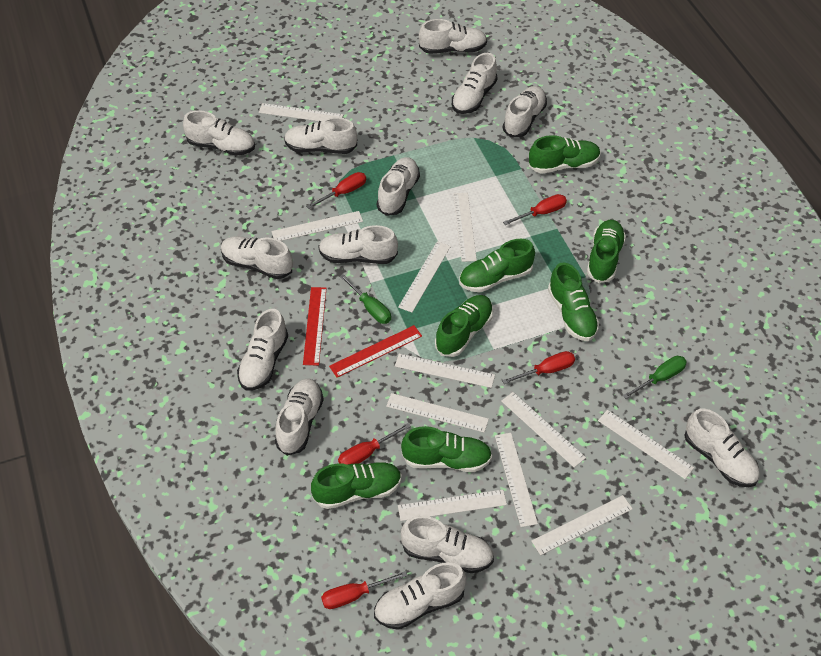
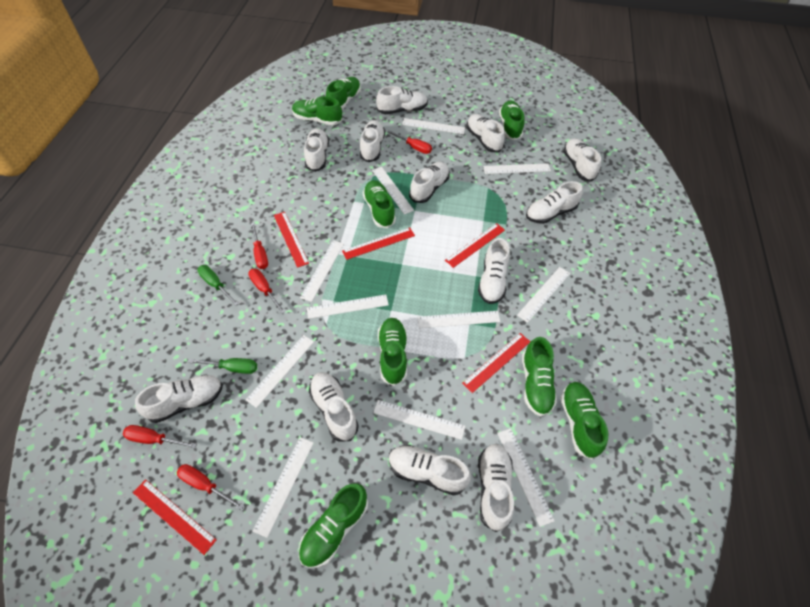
green shoe: [311,462,402,509] [401,426,492,472] [435,295,493,357] [459,239,535,292] [529,135,601,174] [548,263,599,341] [587,220,626,283] = 7 -> [292,96,342,125] [299,483,368,568] [326,77,361,109] [363,180,396,228] [378,318,407,386] [499,100,524,140] [522,337,557,417] [560,382,608,459] = 8
red ruler: [303,287,327,366] [329,325,422,378] = 2 -> [133,479,217,555] [274,212,309,268] [342,227,415,260] [445,223,505,268] [462,333,530,393] = 5
white shoe: [183,110,255,156] [221,236,293,279] [237,309,288,391] [275,379,324,456] [284,117,357,154] [318,225,398,264] [374,562,466,630] [377,157,420,216] [401,516,494,573] [419,19,487,54] [452,53,498,114] [503,86,547,137] [684,408,760,487] = 13 -> [135,375,223,423] [304,128,329,172] [309,372,359,442] [360,120,385,162] [376,86,428,114] [389,445,471,495] [409,162,450,203] [466,114,505,152] [478,238,510,304] [478,444,514,532] [526,181,583,224] [563,138,601,182] = 12

